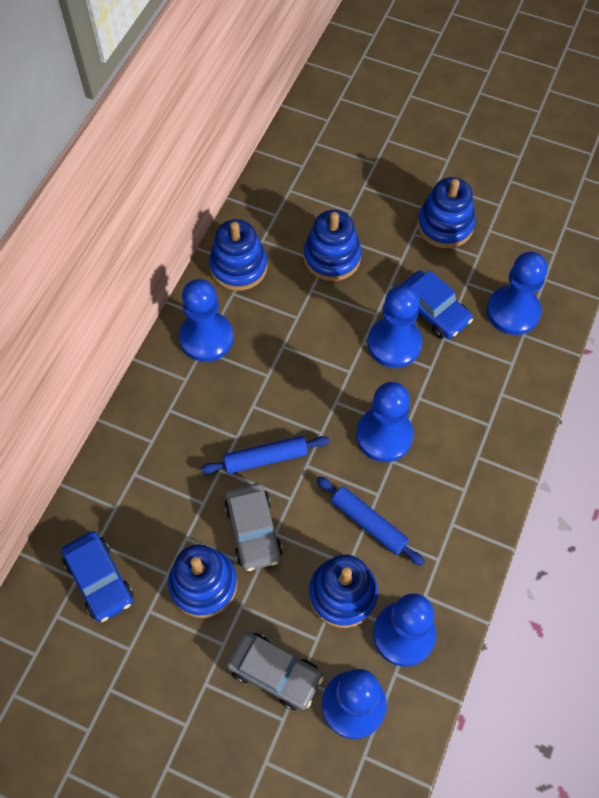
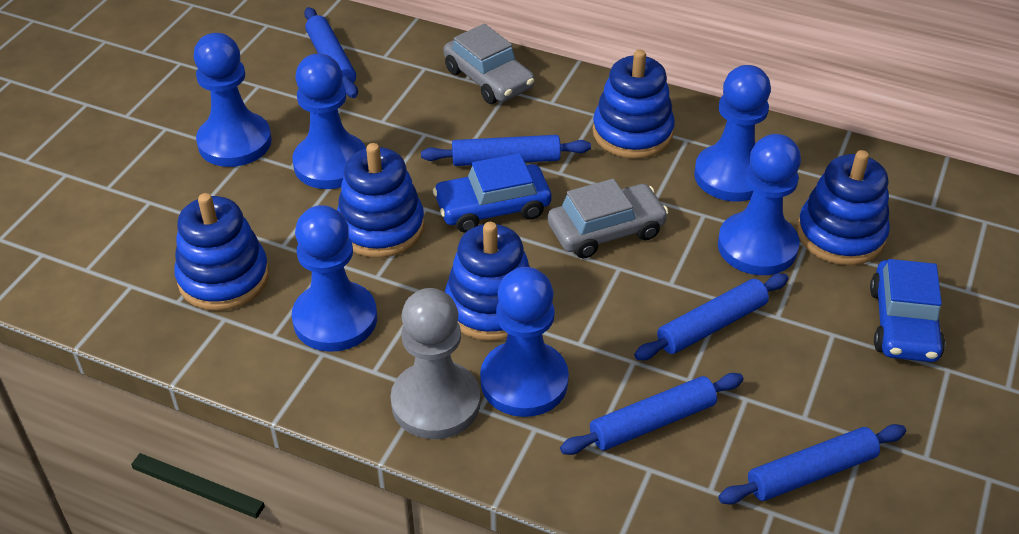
blue rolling pin: [201,436,330,474] [317,476,425,566] = 2 -> [304,7,358,98] [421,135,591,166] [560,373,743,455] [634,273,789,360] [718,424,906,505] = 5
grey pawn: none = 0 -> [390,288,480,439] = 1

